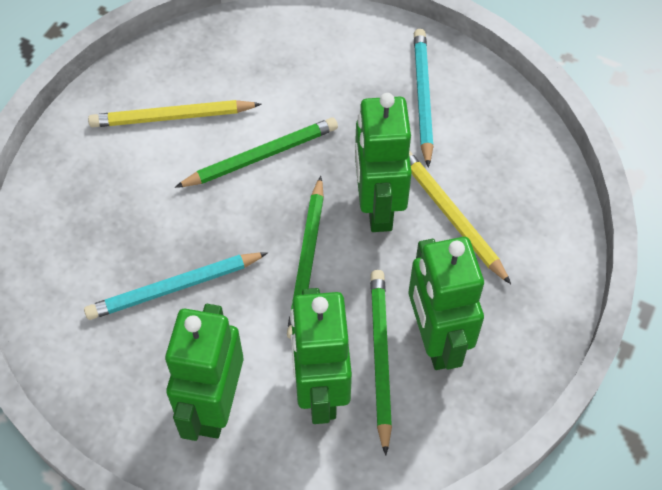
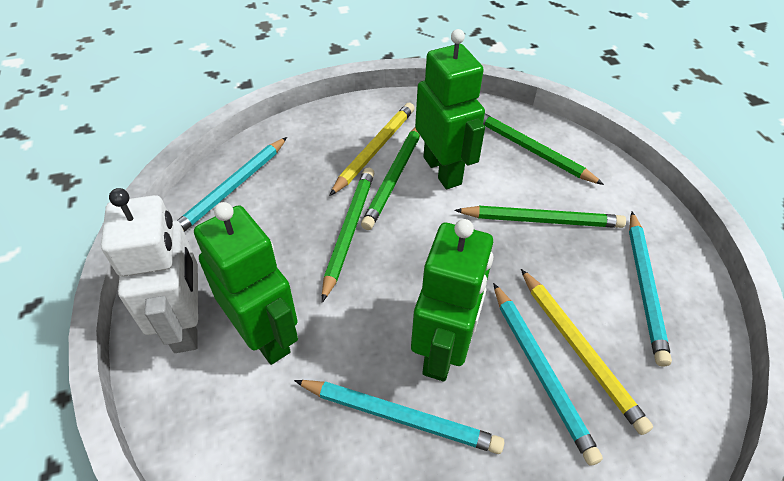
green pencil: [175,118,338,188] [287,176,324,339] [370,270,392,456] = 3 -> [322,167,375,302] [361,128,420,230] [454,206,626,228] [483,113,604,185] = 4
green robot: [165,304,243,441] [290,288,352,424] [355,93,412,232] [409,237,484,370] = 4 -> [194,202,298,365] [411,219,494,382] [415,29,485,189] = 3
turquoise pencil: [84,252,268,320] [414,29,434,168] = 2 -> [177,137,287,232] [294,380,504,454] [493,283,603,466] [629,212,672,366] = 4
white robot: none = 0 -> [101,188,198,353] = 1

